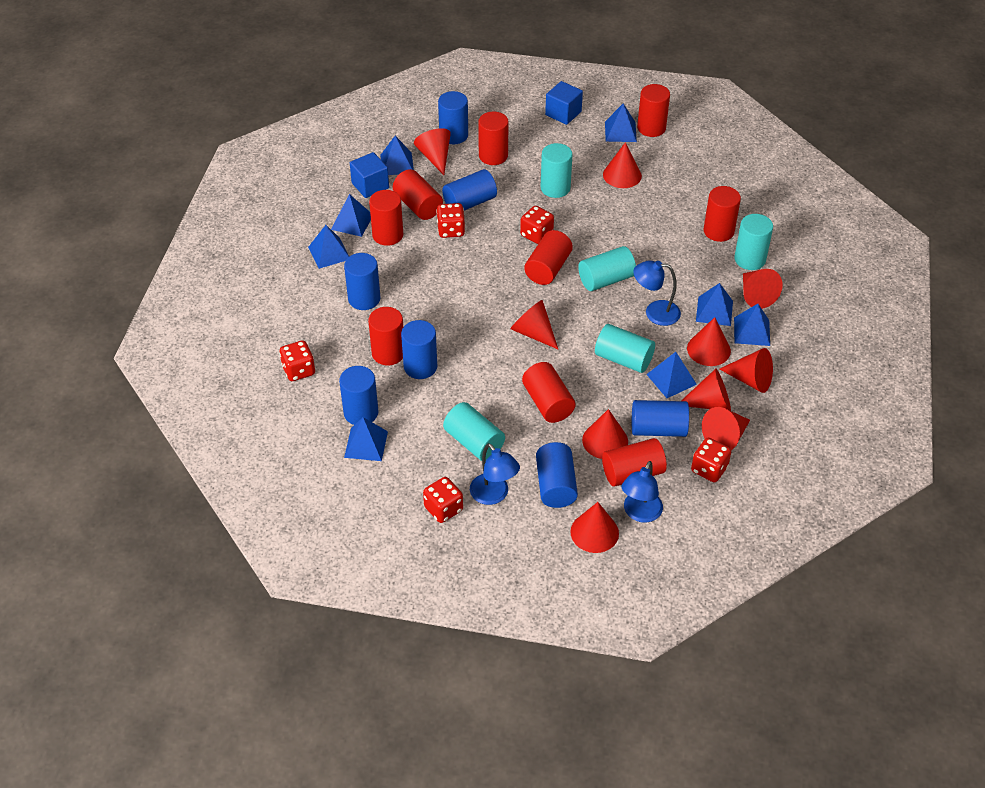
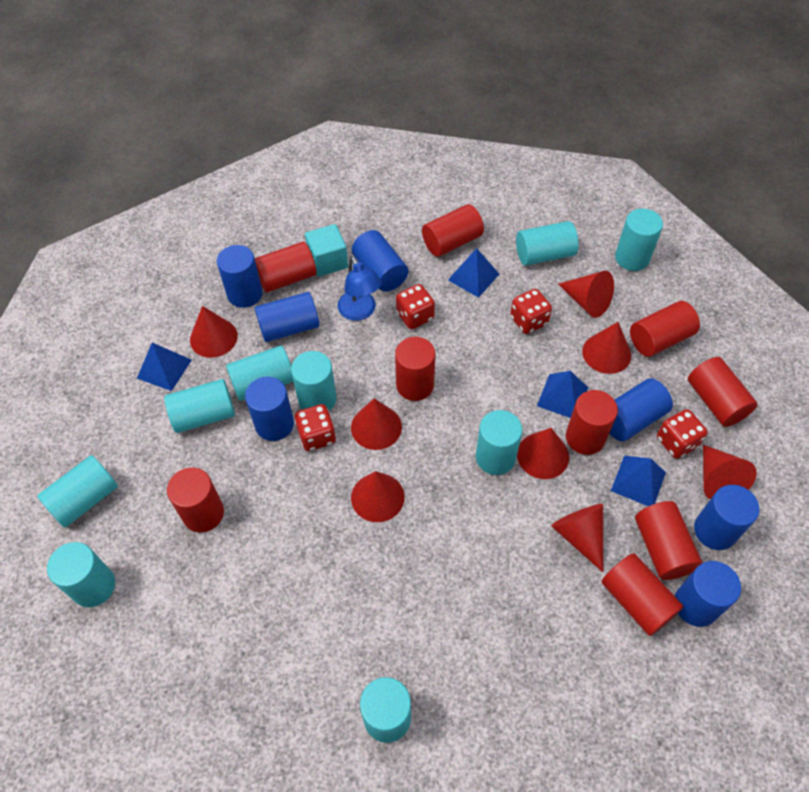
blue cube: [350,152,389,198] [545,81,583,125] = 2 -> none = 0
blue lamp: [470,443,520,505] [621,461,663,523] [634,260,681,326] = 3 -> [338,257,382,321] = 1
blue pyramid: [308,225,349,269] [331,194,371,237] [344,417,388,461] [380,136,414,175] [605,103,637,142] [646,352,697,398] [696,283,733,326] [734,304,770,346] = 8 -> [137,343,192,391] [448,248,499,298] [537,371,588,418] [611,456,666,506] = 4
red cone: [414,128,451,175] [511,300,558,349] [570,502,619,553] [582,409,628,459] [603,142,642,188] [681,369,731,411] [687,317,731,366] [702,407,750,450] [719,348,773,393] [743,269,783,309] = 10 -> [190,306,238,358] [351,398,402,450] [351,471,405,522] [517,428,569,479] [551,504,603,572] [558,271,614,318] [582,322,631,374] [703,445,757,499] = 8
red dice: [279,340,315,381] [423,477,463,523] [436,203,465,238] [520,206,554,244] [691,438,731,482] = 5 -> [294,404,336,451] [396,284,435,329] [510,289,552,334] [657,409,708,459] = 4
turquoise cube: none = 0 -> [305,224,348,277] = 1
turquoise cylinder: [443,402,505,461] [540,143,573,198] [578,246,636,291] [595,324,655,373] [734,214,773,270] = 5 -> [37,455,118,528] [47,542,115,607] [164,379,235,433] [226,346,294,401] [291,351,336,411] [360,677,411,743] [476,410,522,475] [516,221,578,266] [615,209,663,271] = 9

